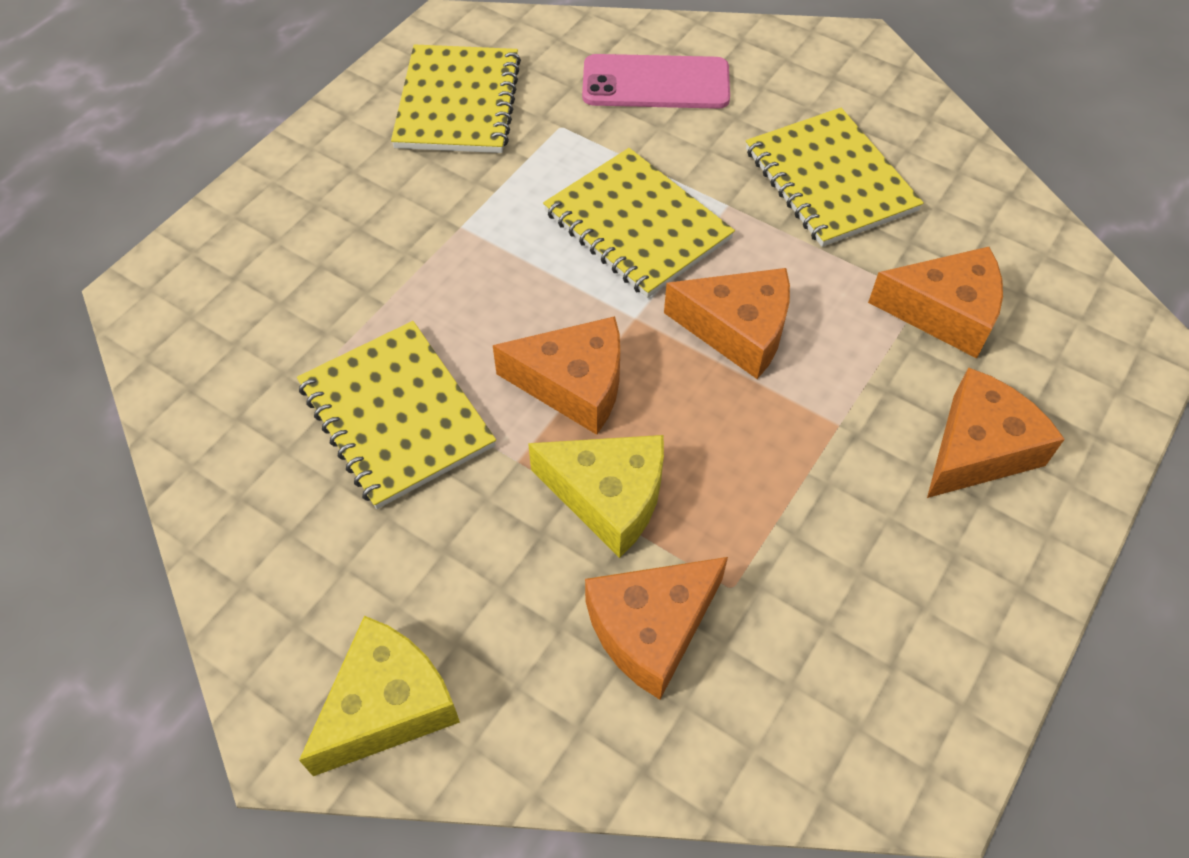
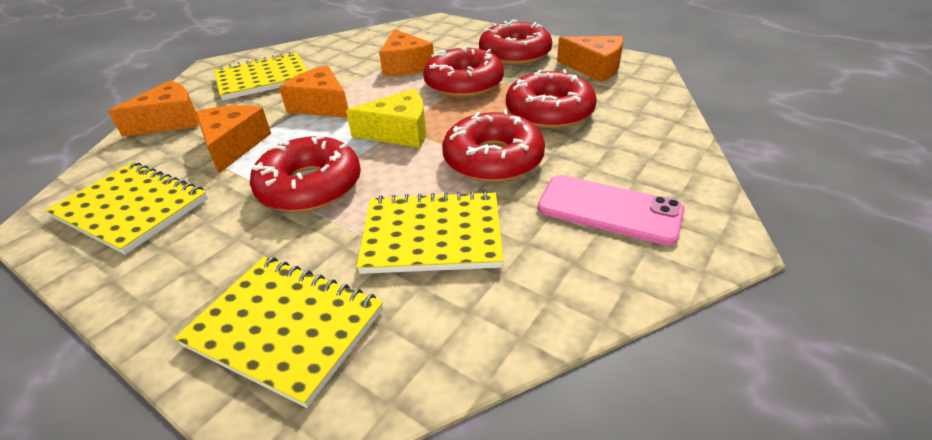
red donut: none = 0 -> [250,135,361,212] [423,46,504,98] [442,110,545,182] [479,19,552,65] [506,69,597,129] = 5
yellow cheese: [299,616,460,776] [528,435,664,558] = 2 -> [346,89,426,148] = 1

